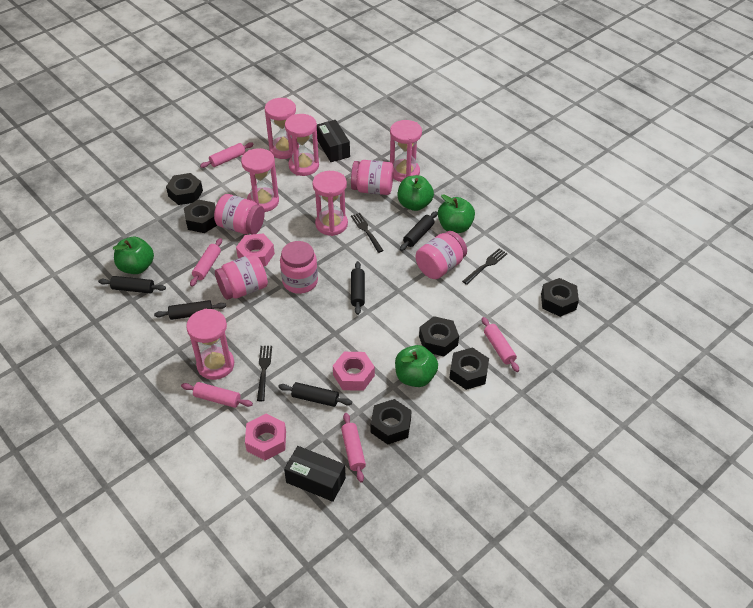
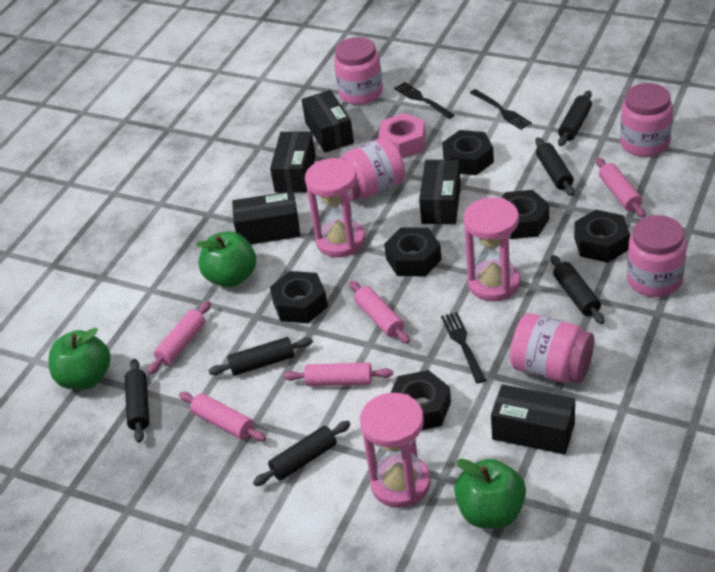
black box: [284,446,346,502] [317,120,350,162] = 2 -> [232,191,300,245] [270,131,316,193] [302,90,354,153] [419,159,461,224] [491,384,575,455] = 5
black rolling pin: [98,276,166,294] [154,300,226,320] [278,382,352,407] [351,261,365,315] [400,211,438,251] = 5 -> [125,359,149,443] [209,337,313,376] [253,421,351,486] [535,137,575,196] [550,255,605,324] [558,90,592,146] = 6
green apple: [113,237,154,274] [395,345,438,387] [398,175,434,211] [438,194,475,233] = 4 -> [48,328,111,390] [196,231,256,287] [454,459,526,528] = 3
pink hourglass: [186,309,234,380] [241,148,279,212] [265,98,296,159] [285,114,319,176] [312,171,348,236] [390,120,422,182] = 6 -> [305,158,365,257] [360,393,431,508] [464,197,520,301] = 3
pink nut: [236,234,275,266] [245,414,286,461] [333,352,375,391] = 3 -> [378,113,426,159] = 1

